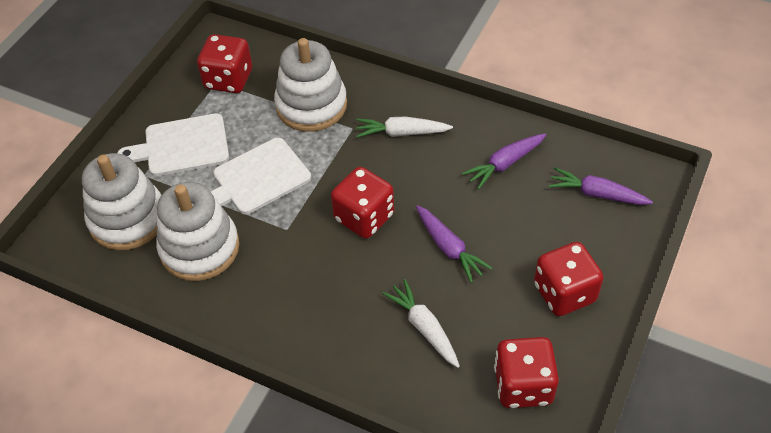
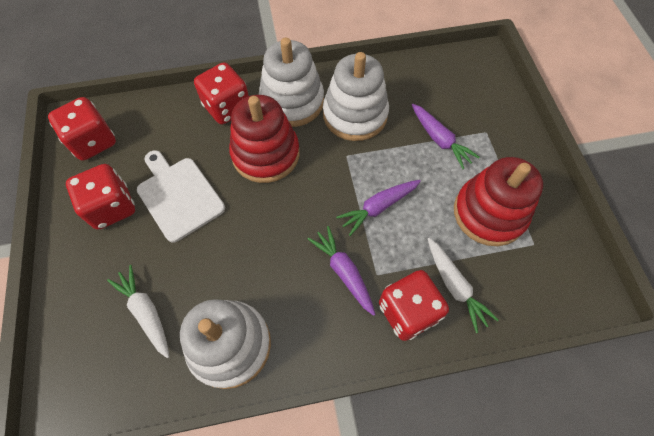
red stacking toy: none = 0 -> [229,95,300,183] [454,157,543,246] = 2
white cutting board: [117,113,229,176] [210,138,311,214] = 2 -> [137,150,225,243] = 1

